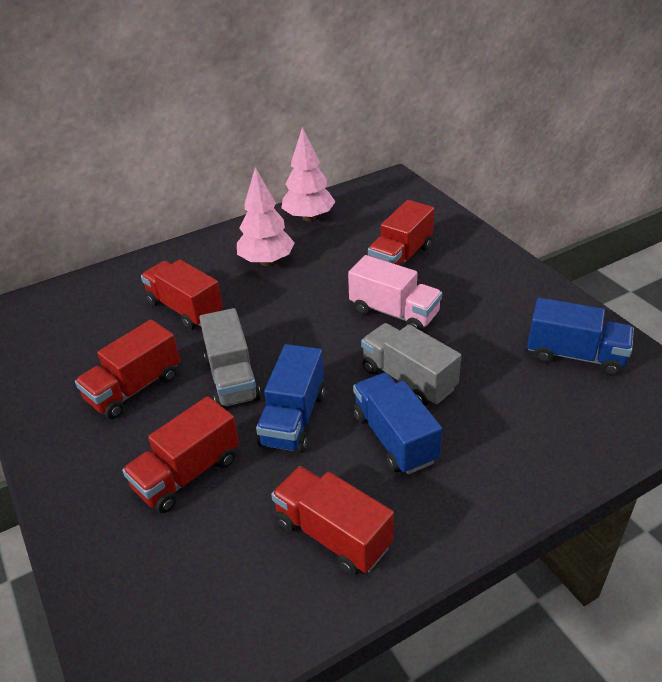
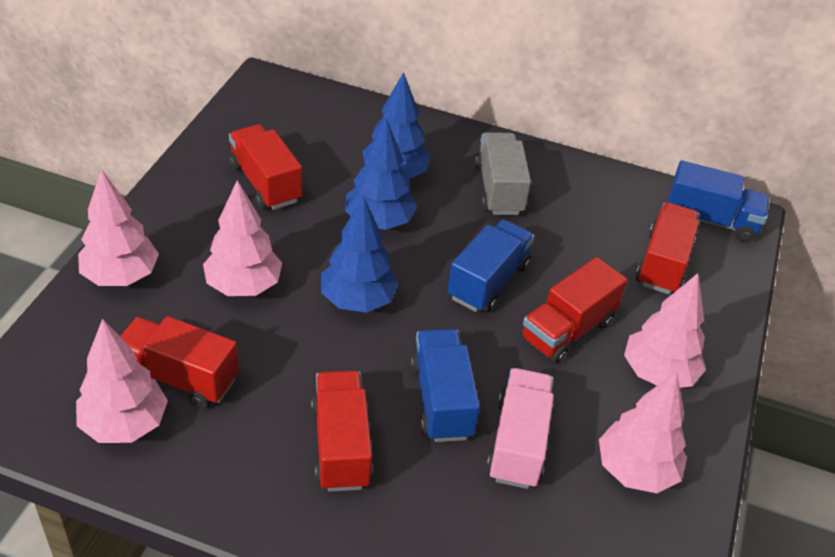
blue tree: none = 0 -> [321,196,399,313] [345,118,417,230] [362,72,431,179] = 3
grey truck: [199,308,261,408] [361,323,461,406] = 2 -> [475,132,531,215] = 1
pink tree: [237,167,295,266] [282,127,336,222] = 2 -> [76,319,168,443] [78,169,159,286] [203,180,282,296] [599,372,687,493] [624,273,706,388] = 5

